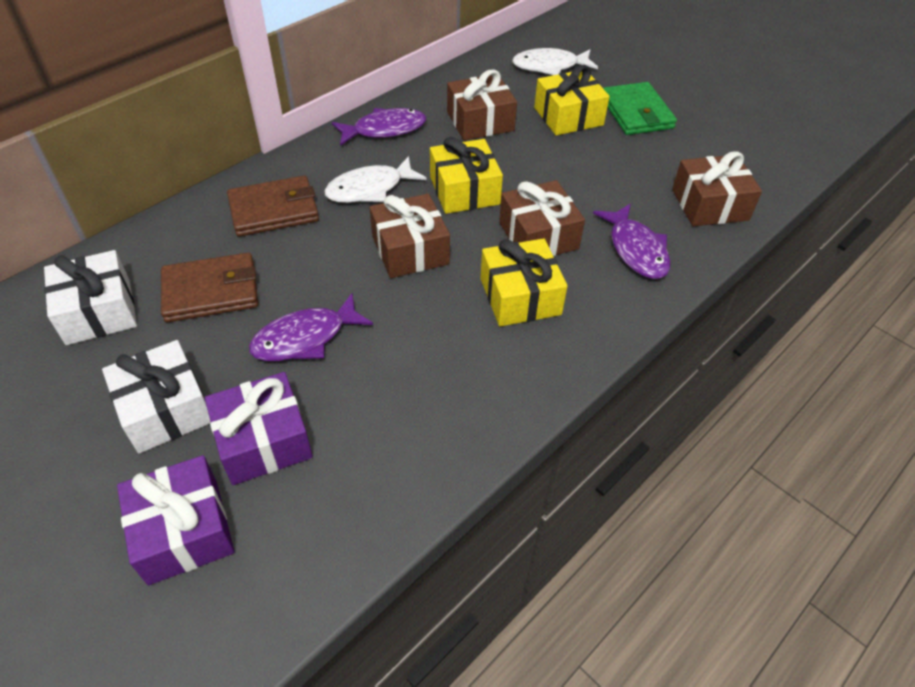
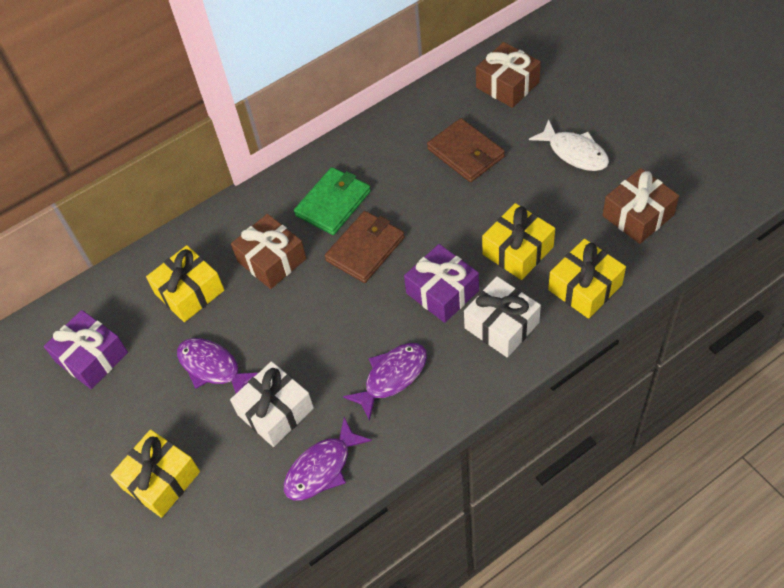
brown gift: [369,194,450,278] [447,69,517,140] [499,180,585,256] [672,151,762,226] = 4 -> [231,214,306,289] [476,42,541,108] [603,168,679,244] = 3
white fish: [324,156,426,203] [512,48,598,75] = 2 -> [529,119,609,171] = 1
yellow gift: [430,137,503,214] [480,238,567,326] [534,65,610,136] = 3 -> [111,429,200,518] [146,245,224,322] [482,203,555,280] [548,239,626,319] = 4

